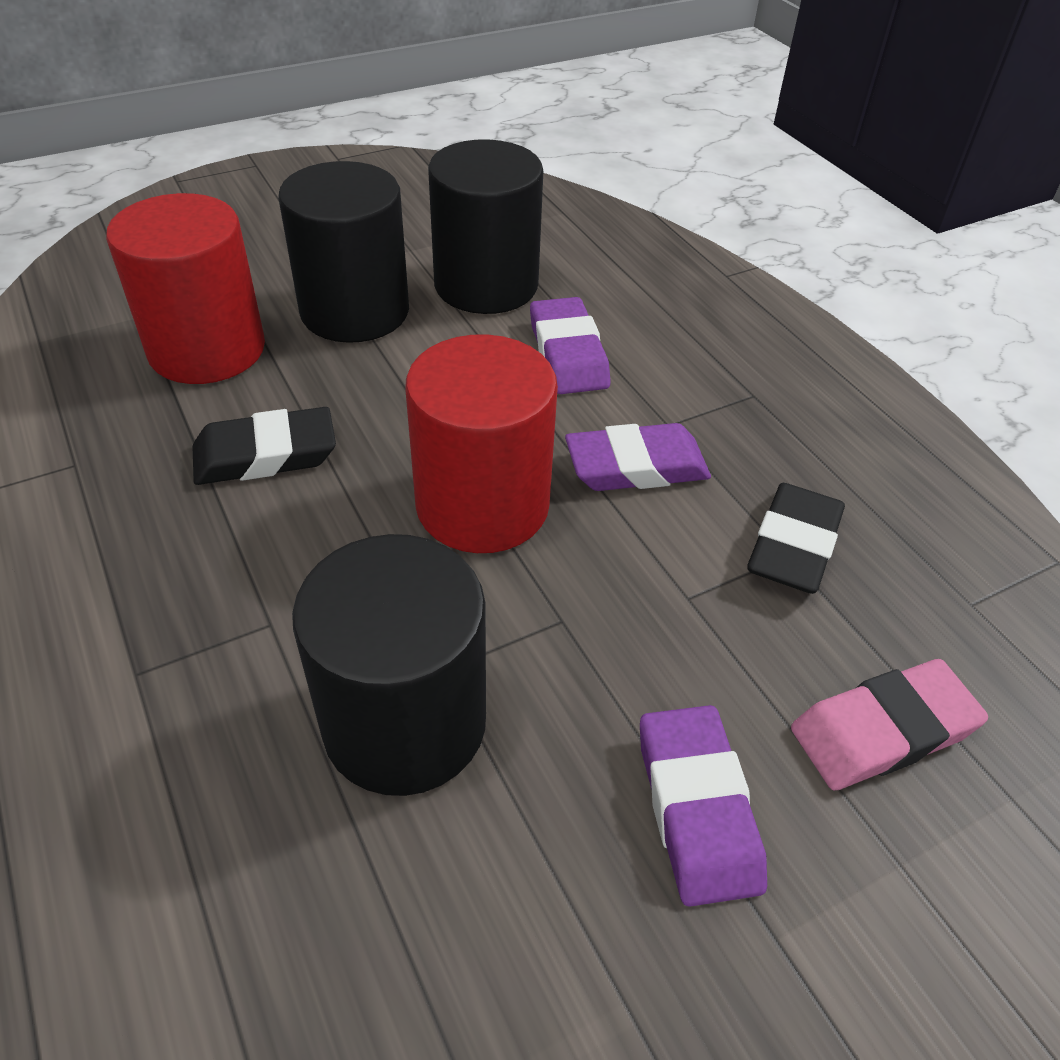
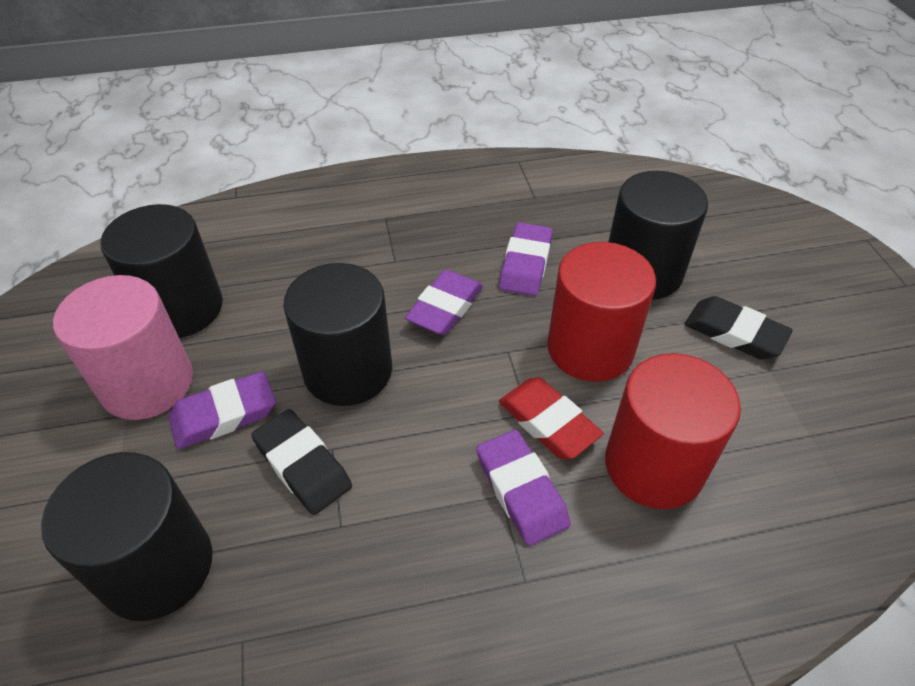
black cylinder: [278,161,409,343] [292,534,486,796] [428,139,543,314] = 3 -> [41,452,212,621] [100,204,223,338] [283,263,392,406] [608,171,708,300] = 4
pink cylinder: none = 0 -> [53,275,193,420] = 1
pink eraser: [791,659,988,791] = 1 -> none = 0
purple eraser: [530,297,611,394] [565,423,711,491] [640,705,767,907] = 3 -> [168,371,276,449] [405,270,483,335] [476,430,570,546] [499,222,553,296] = 4
red eraser: none = 0 -> [499,377,603,459] = 1

